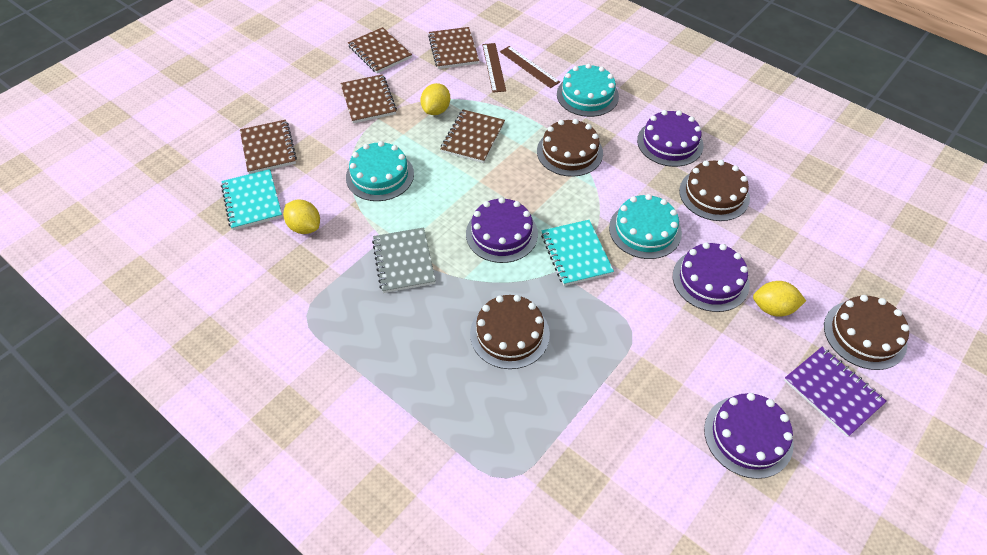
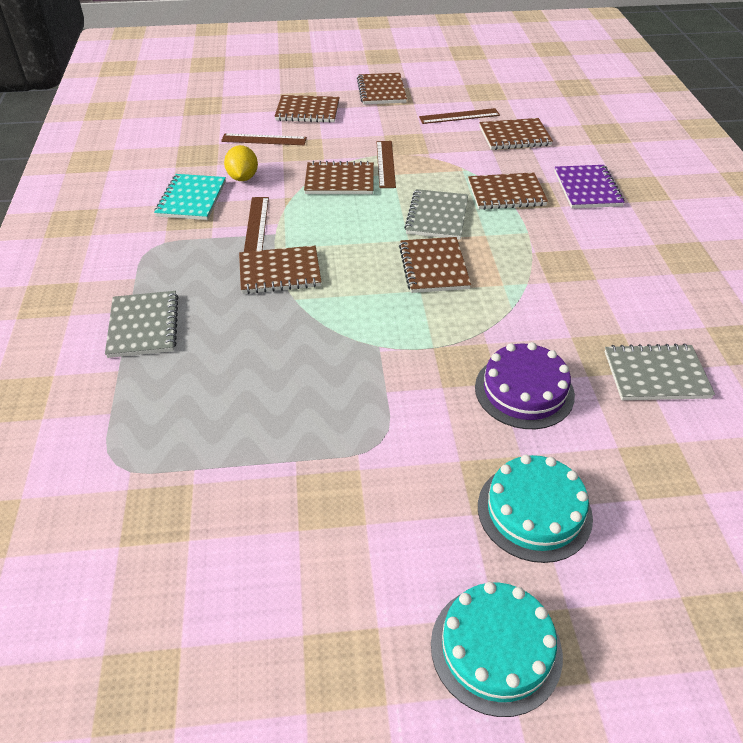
brown cake: [470,295,550,369] [537,119,603,177] [679,160,750,221] [824,295,910,370] = 4 -> none = 0
brown notebook: [240,120,297,174] [340,74,397,123] [348,27,412,73] [428,27,479,69] [440,109,505,163] = 5 -> [239,246,321,294] [274,95,340,123] [304,161,374,194] [357,73,407,104] [399,237,471,293] [468,173,548,210] [479,118,553,150] = 7
brown ruler: [482,43,506,93] [500,46,560,88] = 2 -> [221,133,307,145] [244,197,269,252] [376,141,396,188] [419,108,500,124] = 4
grey notebook: [372,227,436,293] = 1 -> [105,291,178,358] [404,189,468,240] [605,343,715,400] = 3
purple cake: [466,197,538,263] [637,110,704,167] [673,242,750,312] [704,393,794,479] = 4 -> [475,342,575,429] = 1
turquoise cake: [346,141,414,201] [557,64,619,117] [609,194,682,259] = 3 -> [431,582,563,717] [478,455,593,563] = 2
turquoise notebook: [221,169,282,230] [541,220,614,286] = 2 -> [154,174,226,220] = 1
yellow lemon: [283,200,320,234] [421,83,450,115] [753,281,806,316] = 3 -> [224,145,258,181] = 1

